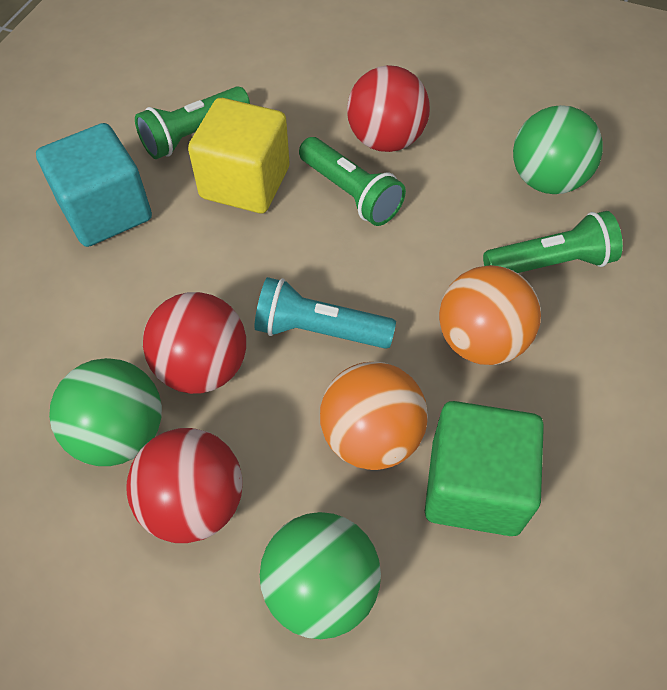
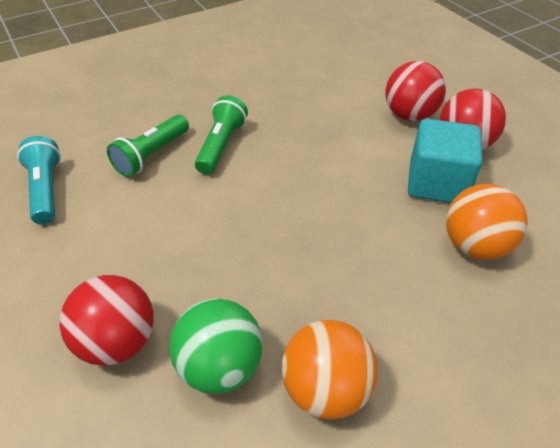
green ball: [49,358,162,466] [260,512,381,639] [513,105,603,194] = 3 -> [169,298,263,394] = 1
green cube: [425,401,544,536] = 1 -> none = 0
green flashlight: [135,86,250,159] [299,137,406,226] [483,211,623,273] = 3 -> [107,114,189,177] [195,95,248,174] = 2
yellow cube: [188,98,290,213] = 1 -> none = 0

